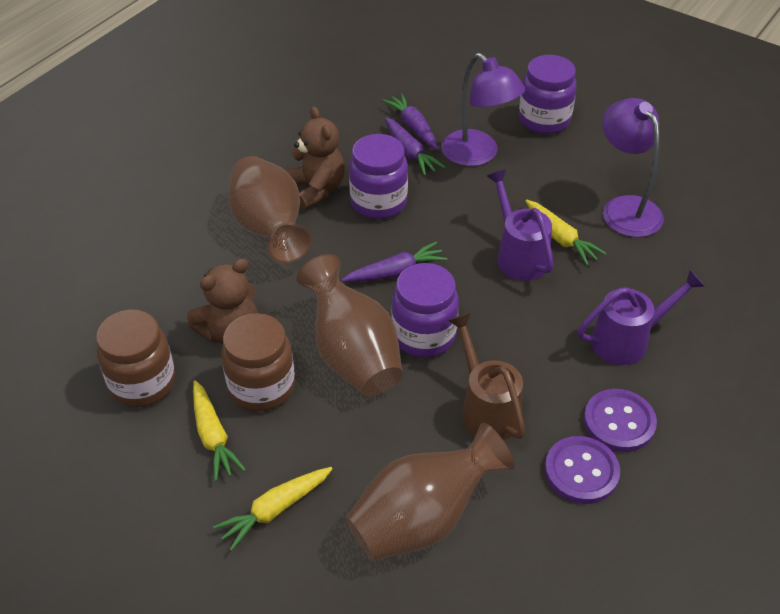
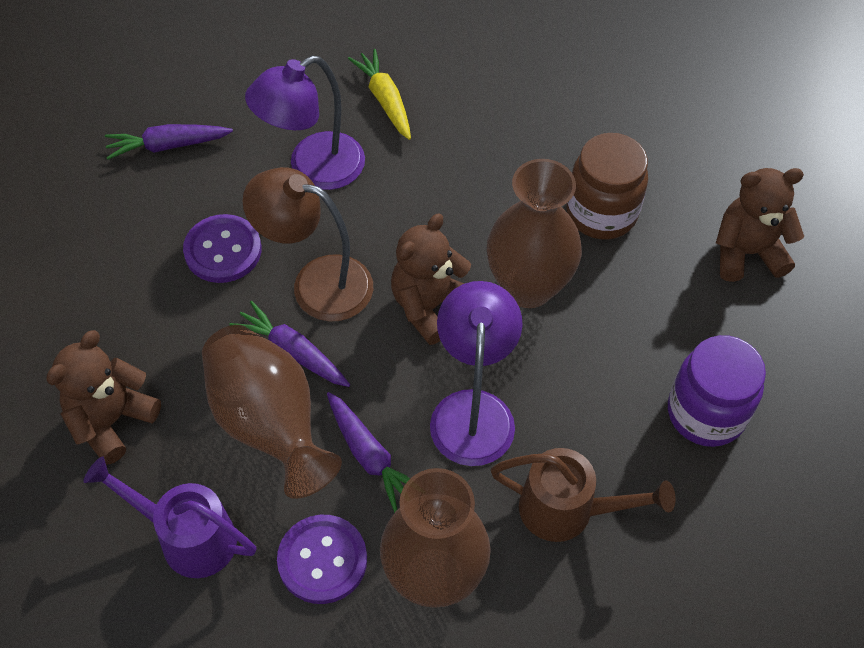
brown jar: [96,309,175,407] [221,313,295,411] = 2 -> [566,133,648,240] = 1
brown lamp: none = 0 -> [242,167,373,322] = 1
brown teddy bear: [187,258,258,344] [286,106,345,210] = 2 -> [46,330,161,465] [391,213,471,345] [716,168,804,282] = 3
purple jar: [349,134,408,219] [392,263,459,358] [519,55,577,134] = 3 -> [668,335,766,447] = 1
purple watering can: [487,169,554,281] [578,269,705,365] = 2 -> [83,456,256,578] = 1
yellow carrot: [193,380,246,482] [213,467,333,551] [525,199,607,266] = 3 -> [348,49,411,140] = 1

